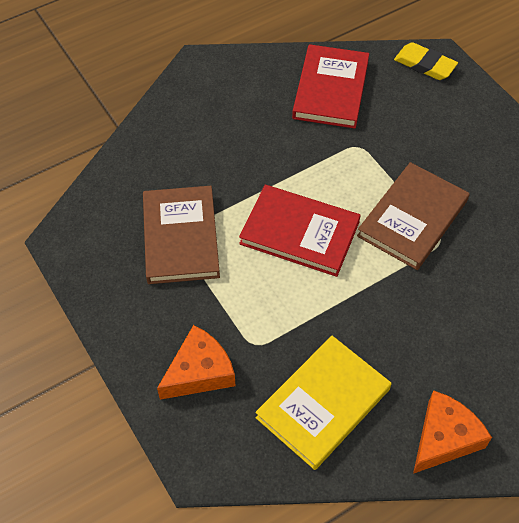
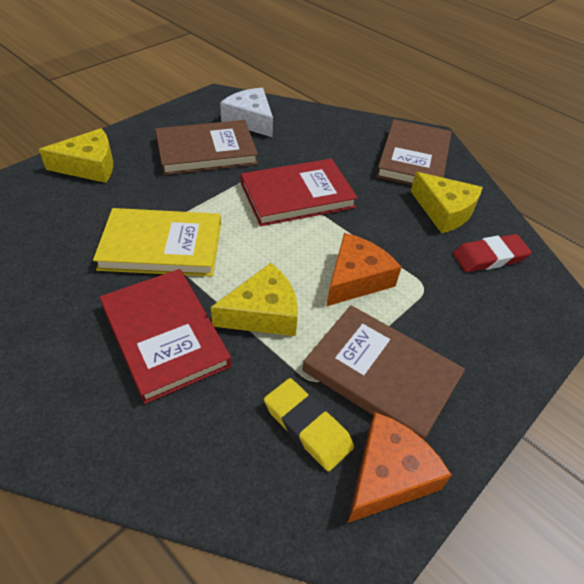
brown book: [143,186,220,284] [357,162,470,270] = 2 -> [155,120,258,175] [303,305,465,440] [376,119,452,185] = 3
red eraser: none = 0 -> [453,234,532,272] = 1
white cheese: none = 0 -> [220,88,273,138] = 1
yellow cheese: none = 0 -> [39,128,113,183] [211,263,298,336] [411,172,483,233] = 3

